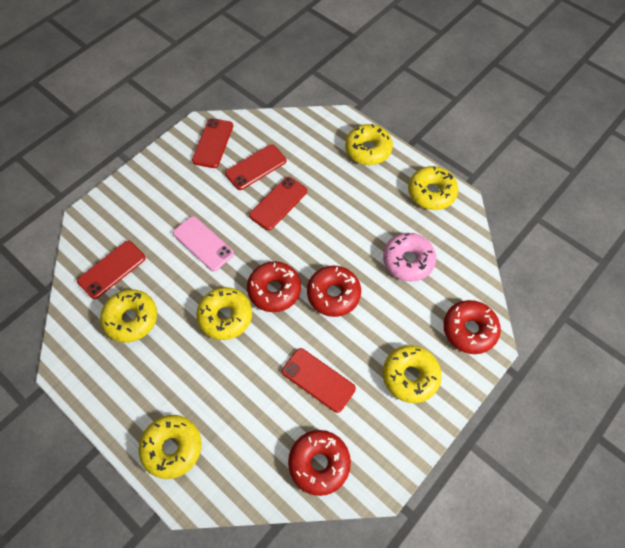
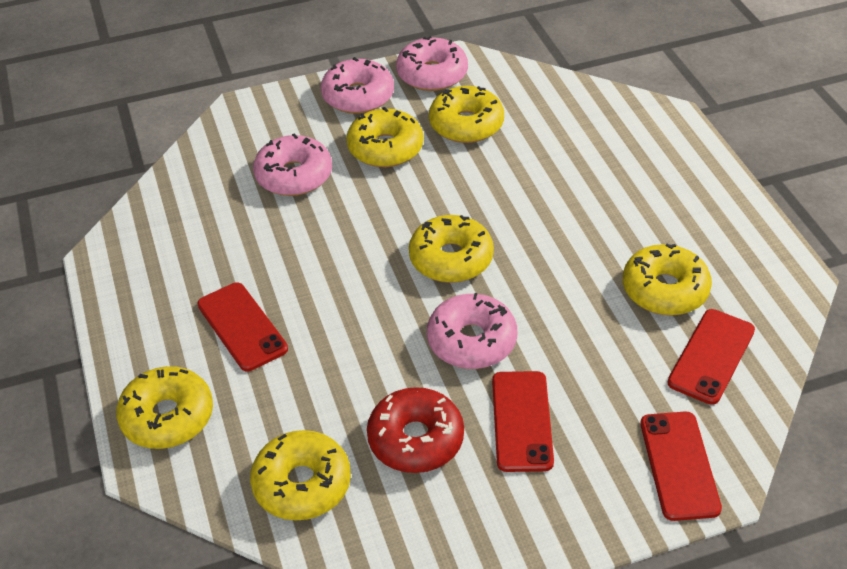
pink donut: [383,233,436,282] = 1 -> [253,134,332,196] [321,57,394,114] [396,36,468,91] [427,293,517,369] = 4
pink phone: [173,216,234,271] = 1 -> none = 0
red donut: [247,261,301,312] [288,430,351,496] [307,266,361,317] [443,300,501,354] = 4 -> [367,387,464,473] = 1
red phone: [77,241,146,299] [192,118,233,168] [225,144,286,190] [249,177,307,230] [282,348,356,413] = 5 -> [197,283,288,371] [492,371,554,472] [640,412,722,521] [667,309,755,405] = 4

